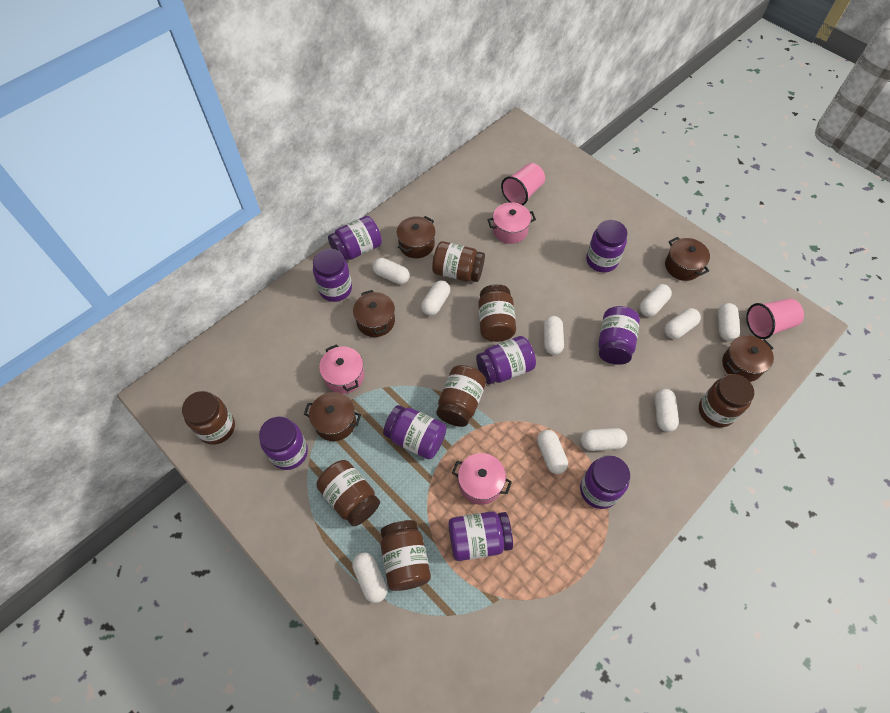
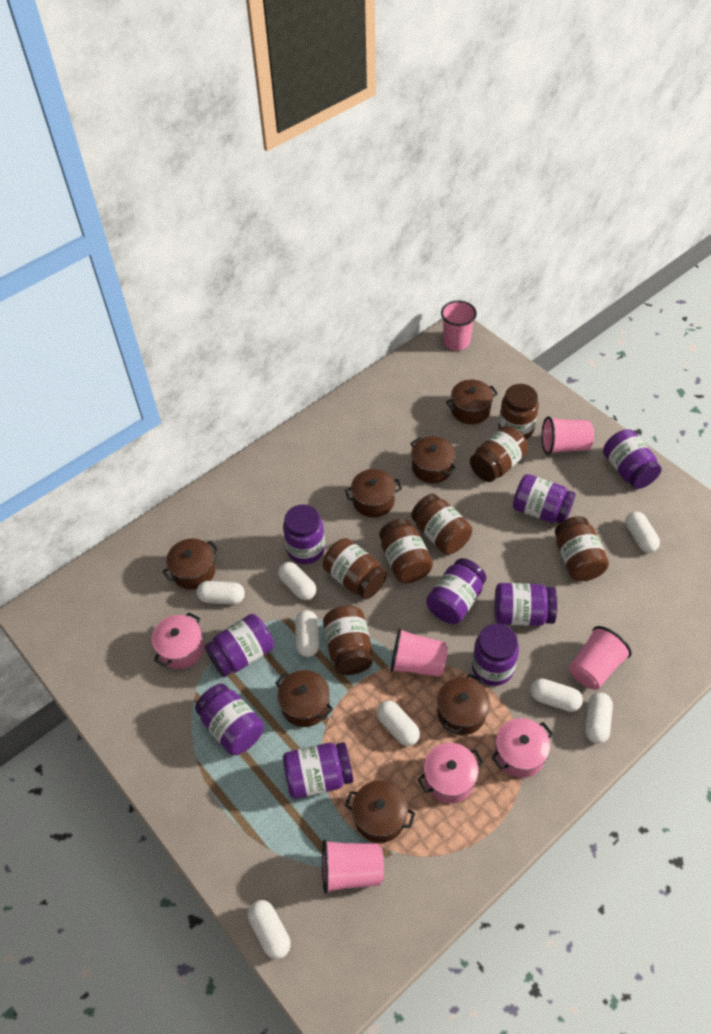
brown pot: [304,392,361,441] [353,290,395,337] [397,216,435,258] [665,237,710,281] [722,335,774,382] = 5 -> [162,539,218,590] [275,670,333,727] [345,469,402,517] [345,780,415,843] [410,436,457,483] [437,674,490,735] [446,380,498,424] = 7
pink cup: [501,163,545,205] [746,298,804,339] = 2 -> [322,839,384,894] [390,628,448,677] [441,300,477,351] [542,416,594,455] [569,626,632,690] = 5
white capsule: [352,553,387,603] [372,258,410,284] [421,281,450,316] [537,430,568,474] [544,316,564,355] [581,428,627,451] [640,284,672,317] [655,389,679,432] [665,308,701,339] [718,303,740,341] = 10 -> [196,581,245,604] [248,900,291,959] [278,562,317,600] [295,610,319,657] [376,701,420,746] [530,679,583,712] [585,692,613,744] [625,511,660,553] = 8

